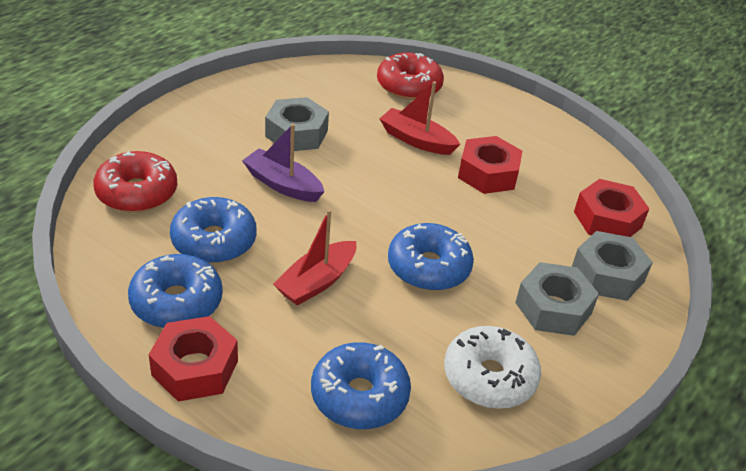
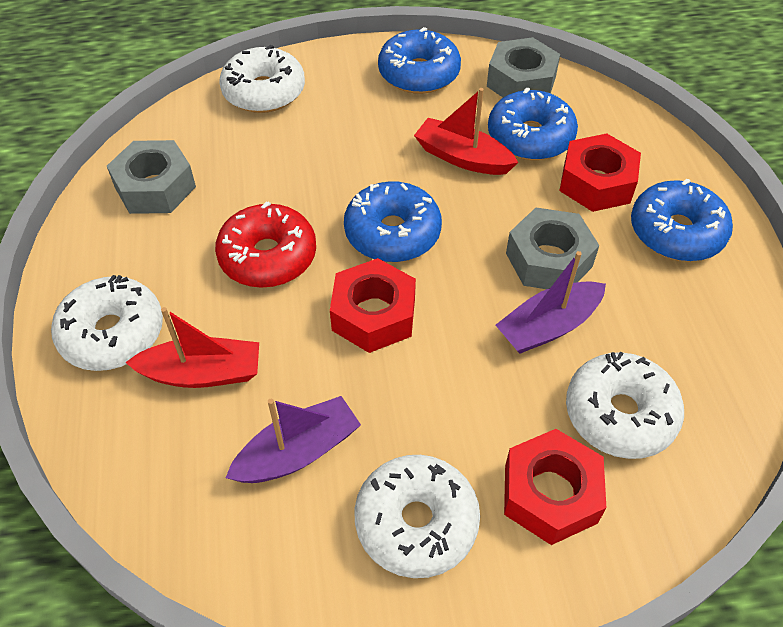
purple boat: [242,124,324,202] = 1 -> [226,396,361,483] [496,251,606,353] = 2
red donut: [93,151,177,213] [377,53,444,100] = 2 -> [215,201,316,288] = 1
white donut: [444,326,541,409] = 1 -> [51,275,163,371] [219,45,305,113] [355,455,480,578] [566,351,684,459] = 4

